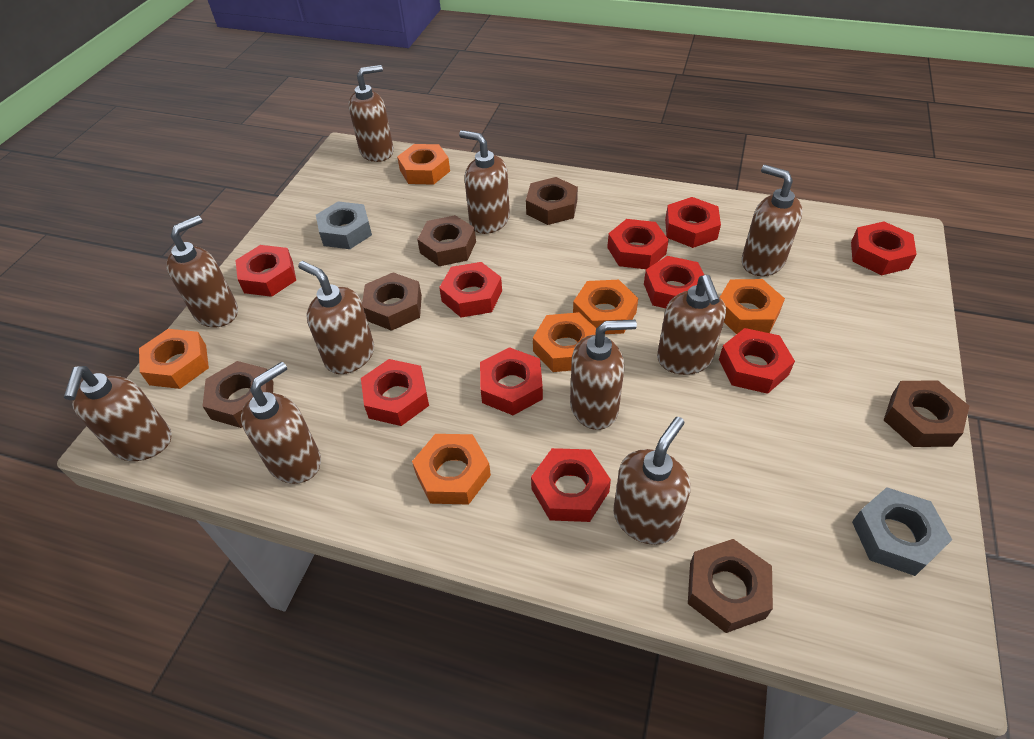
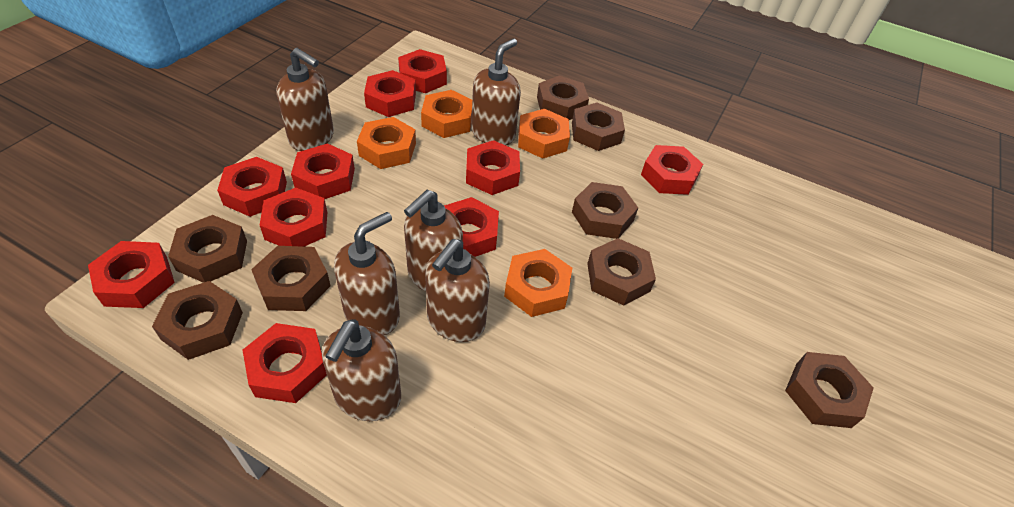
brown nut: [202,361,273,428] [362,272,422,331] [417,215,476,266] [526,177,578,225] [688,539,773,633] [884,380,969,447] = 6 -> [152,281,243,360] [168,215,247,283] [251,246,331,311] [537,76,589,120] [572,103,625,151] [572,182,638,239] [587,238,656,306] [785,352,874,428] = 8
brown soap dispenser: [64,366,172,461] [166,215,238,328] [241,362,321,484] [298,261,374,374] [348,65,394,162] [459,130,510,234] [570,320,637,430] [613,417,691,545] [657,275,726,375] [741,165,803,276] = 10 -> [276,48,334,151] [322,319,401,421] [334,212,400,335] [404,190,463,292] [425,239,490,342] [471,38,521,145] = 6
grey nut: [316,202,372,249] [852,487,952,576] = 2 -> none = 0
orange nut: [139,329,209,389] [397,144,450,185] [412,434,491,505] [533,312,596,372] [573,280,638,334] [720,279,785,334] = 6 -> [357,117,416,169] [421,90,472,138] [504,249,572,317] [518,109,570,159] = 4

